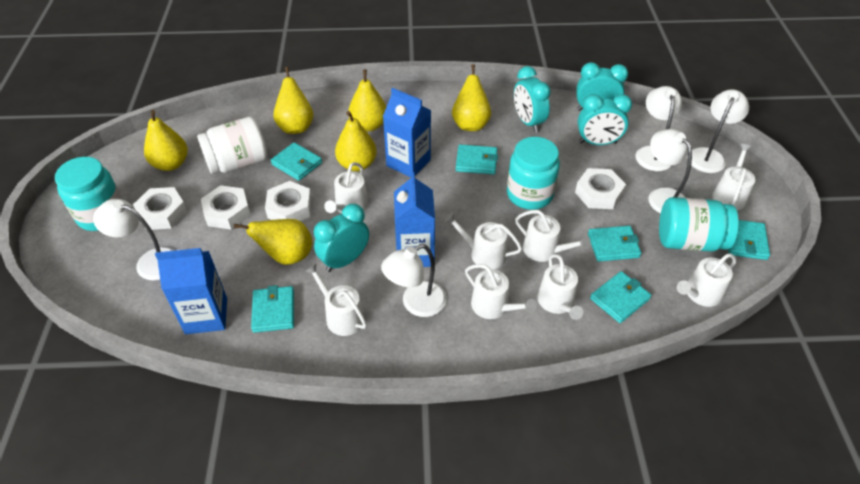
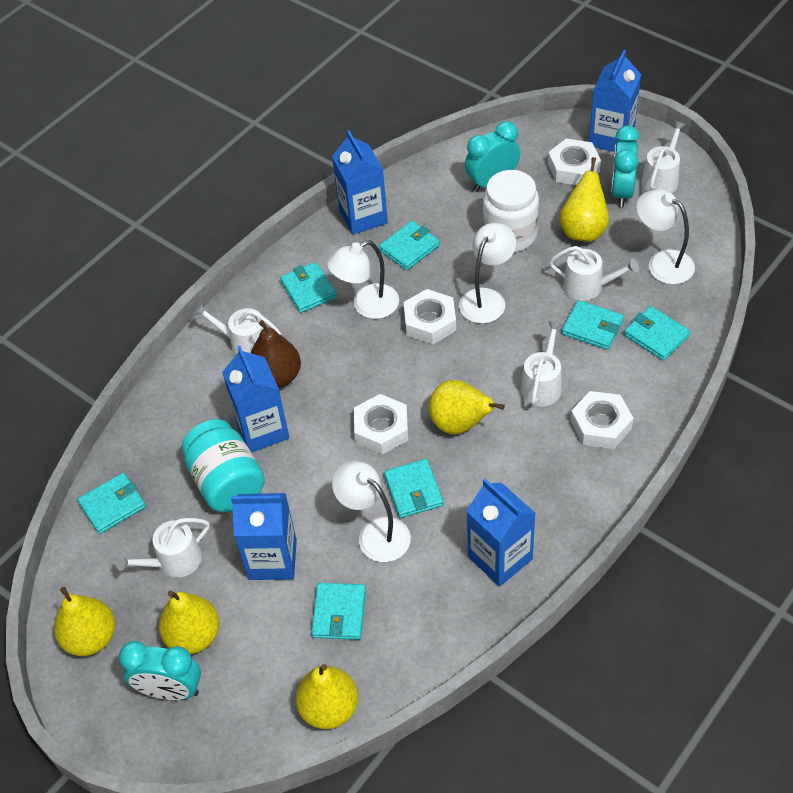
blue carton: [155,248,227,334] [383,88,431,178] [394,172,435,267] = 3 -> [222,346,289,453] [231,493,297,580] [332,130,388,235] [467,479,536,587] [589,50,641,152] = 5
brown pear: none = 0 -> [251,320,301,388] = 1
turquoise clock: [314,204,369,272] [514,66,551,132] [576,62,628,111] [578,94,632,145] = 4 -> [119,641,201,700] [465,121,521,192] [611,126,639,207] = 3
turquoise jar: [55,157,122,231] [507,137,560,210] [659,197,738,251] = 3 -> [181,419,265,512] = 1
turquoise wallet: [251,285,294,333] [271,142,322,181] [456,144,498,174] [588,226,641,262] [590,271,651,323] [728,220,770,260] = 6 -> [77,473,146,534] [280,262,337,313] [311,583,366,640] [379,221,440,270] [384,459,444,518] [562,300,624,350] [624,306,690,361] = 7
white lamp: [93,199,175,280] [381,244,447,317] [636,86,682,171] [648,129,692,214] [691,90,749,173] = 5 -> [327,240,399,319] [332,461,411,562] [459,223,516,324] [636,189,695,284] = 4
white watering can: [305,264,367,336] [324,162,369,214] [444,212,522,269] [465,264,537,319] [515,210,591,262] [537,254,583,320] [677,254,736,307] [712,144,755,210] = 8 -> [115,518,210,578] [194,303,281,356] [521,321,562,406] [549,246,639,301] [641,121,686,193] = 5
yellow pear: [144,110,188,171] [234,219,312,265] [273,67,314,134] [335,111,377,171] [348,70,386,131] [452,64,491,131] = 6 -> [54,587,115,656] [159,591,220,654] [296,664,358,729] [429,380,505,434] [559,157,609,242] = 5

